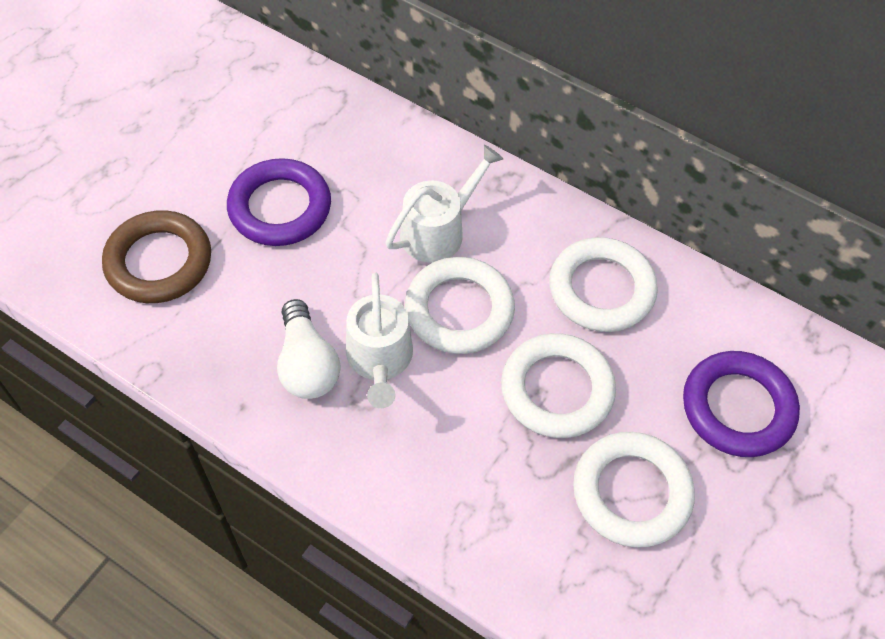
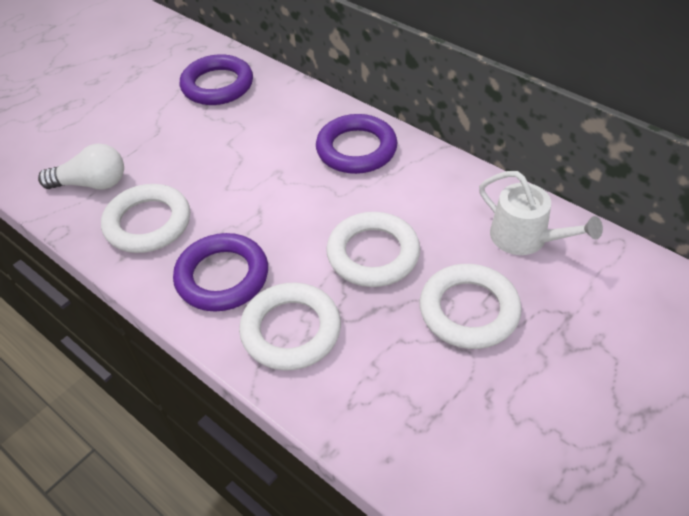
brown ring: [102,210,211,303] = 1 -> none = 0
purple ring: [227,158,331,246] [683,351,800,457] = 2 -> [173,233,268,311] [180,54,253,105] [316,114,398,174] = 3
white watering can: [346,273,413,408] [385,145,503,263] = 2 -> [479,171,603,255] = 1

